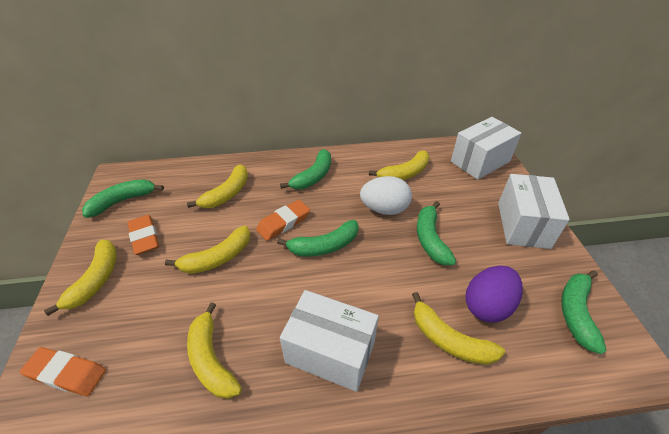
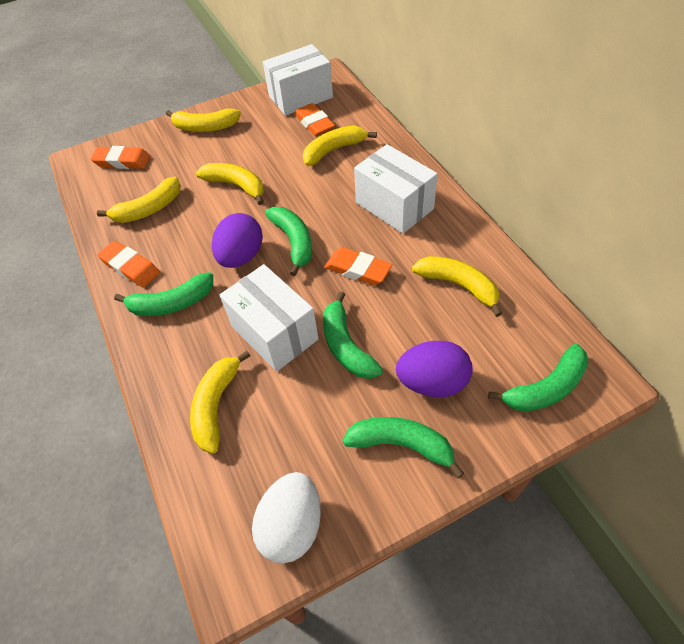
orange eraser: [20,347,106,396] [128,215,159,255] [256,200,310,241] = 3 -> [90,146,151,169] [97,241,160,288] [294,103,335,136] [324,247,392,285] = 4
purple egg: [465,266,523,323] = 1 -> [212,213,263,268] [396,341,473,397] = 2

